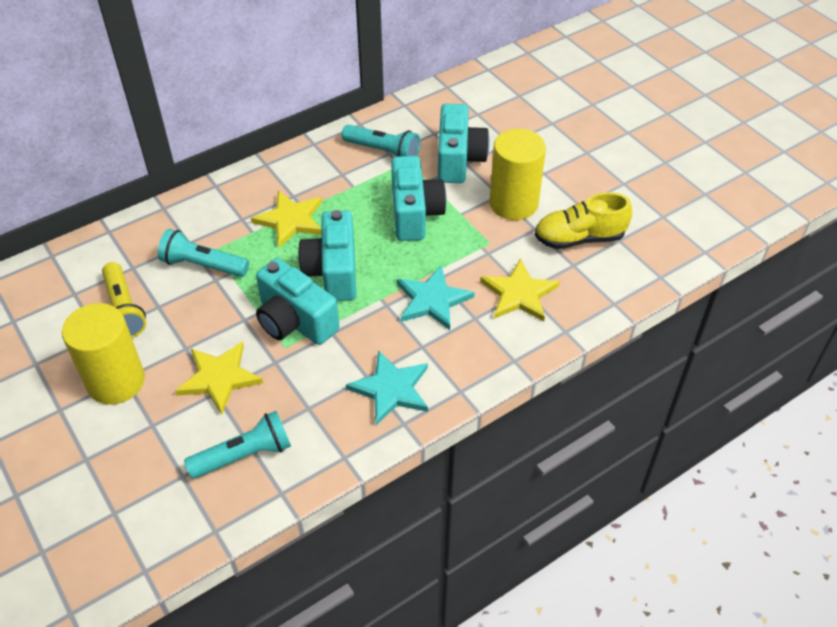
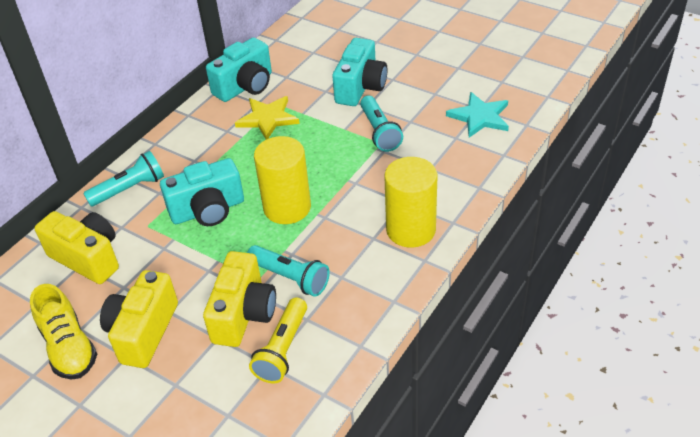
turquoise camera: [256,258,340,345] [298,210,356,301] [391,156,446,241] [438,104,490,183] = 4 -> [160,158,244,226] [206,37,272,102] [332,38,387,106] = 3
turquoise star: [346,350,428,425] [397,265,475,330] = 2 -> [446,92,509,138] = 1
yellow camera: none = 0 -> [35,211,119,284] [100,270,178,368] [203,251,276,347] = 3
yellow star: [175,341,263,415] [251,191,322,248] [480,258,560,321] = 3 -> [235,96,300,139] = 1

